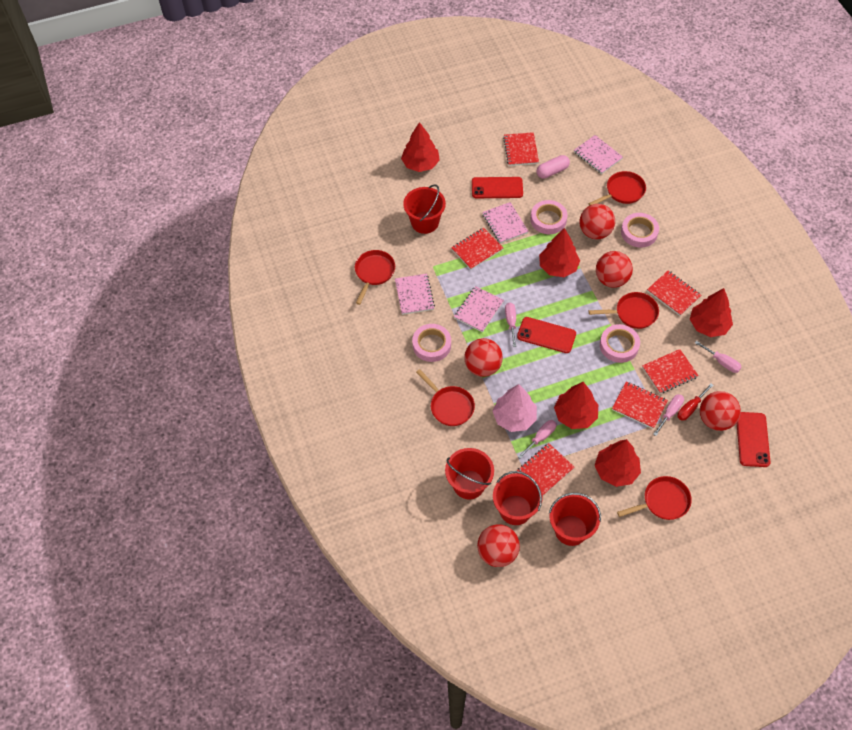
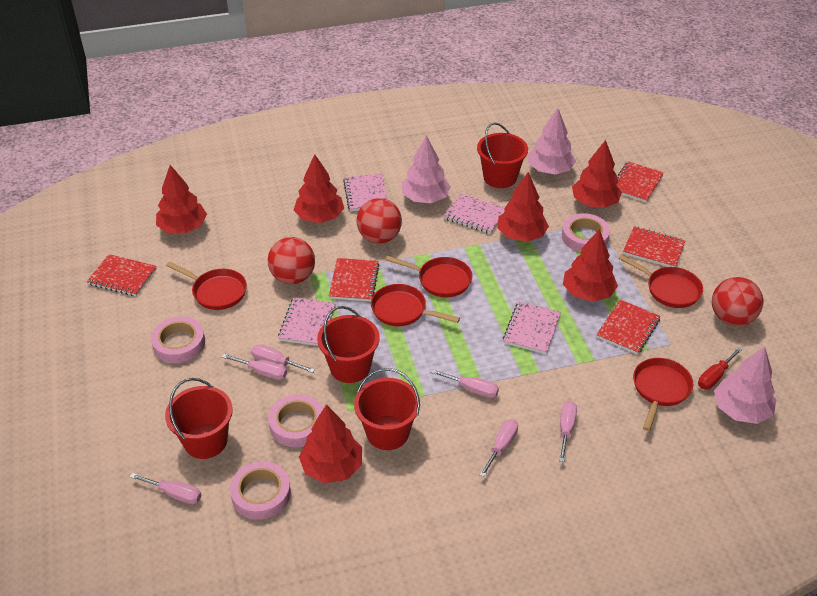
pink capsule: [536,155,570,179] = 1 -> none = 0
pink screwdriver: [505,303,516,347] [518,420,557,459] [653,394,684,436] [695,341,742,373] = 4 -> [130,473,202,504] [222,354,287,380] [251,344,315,373] [431,369,499,398] [480,419,518,477] [559,401,577,462] = 6
pink tree: [493,384,537,432] = 1 -> [402,135,451,203] [528,108,576,174] [714,347,776,424] = 3
red ball: [464,338,503,377] [477,524,520,567] [580,204,615,239] [596,251,633,288] [700,391,741,431] = 5 -> [268,237,315,284] [356,198,402,244] [712,277,763,326] = 3
red notebook: [451,228,503,270] [503,132,539,166] [517,443,575,495] [612,382,668,429] [642,349,699,394] [647,271,701,316] = 6 -> [87,254,157,296] [329,258,379,301] [596,300,661,355] [616,161,664,202] [623,226,685,267] = 5
red phone: [472,177,523,198] [517,317,576,353] [737,412,770,467] = 3 -> none = 0
red tree: [401,122,440,172] [539,228,580,277] [554,382,598,429] [594,439,641,487] [690,288,733,337] = 5 -> [156,165,207,233] [294,154,344,223] [299,404,362,483] [498,172,549,242] [563,229,618,302] [572,140,622,208] = 6

